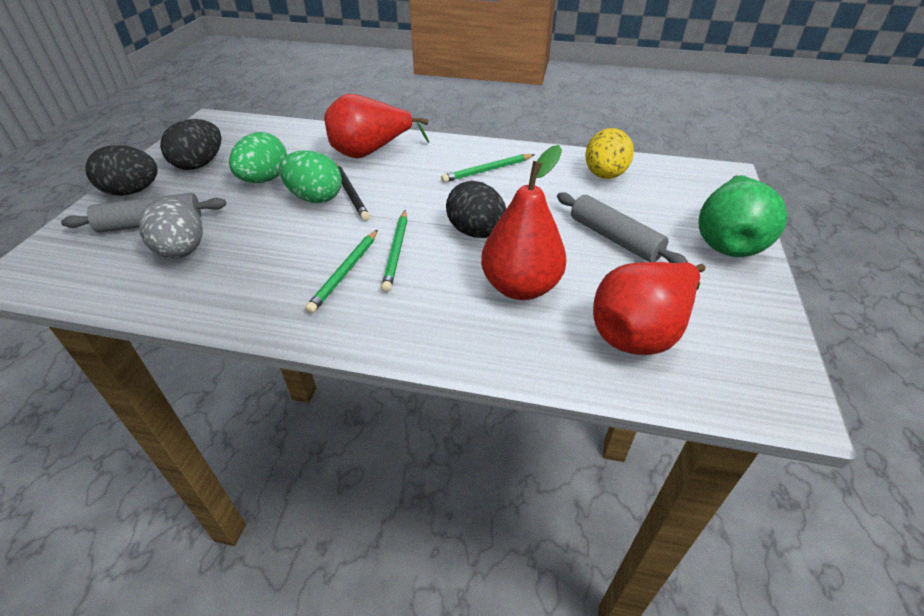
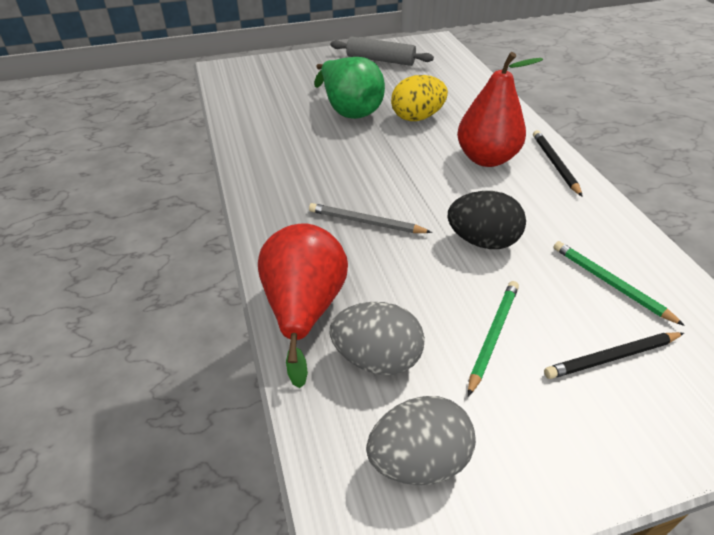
black egg: [85,145,157,196] [160,119,222,170] [446,181,506,238] = 3 -> [448,191,526,249] = 1
black pencil: [335,163,370,221] = 1 -> [533,130,583,197] [544,332,684,379] = 2
green egg: [229,132,287,183] [279,150,342,203] = 2 -> none = 0
green pencil: [305,230,378,314] [381,210,407,292] [441,154,535,183] = 3 -> [468,281,519,396] [553,241,685,326] = 2
grey egg: [139,198,203,259] = 1 -> [329,302,425,375] [366,396,476,485] = 2
grey pencil: none = 0 -> [309,203,432,233] = 1
grey rolling pin: [61,193,226,233] [557,192,688,263] = 2 -> [331,36,434,66] = 1
red pear: [324,94,429,158] [481,145,567,300] [593,262,705,355] = 3 -> [258,223,348,388] [457,52,543,167] = 2

